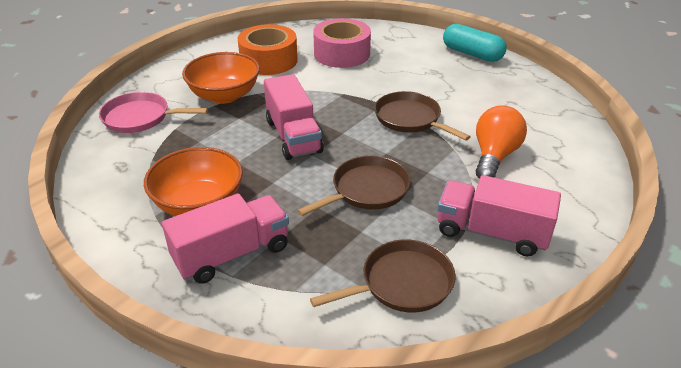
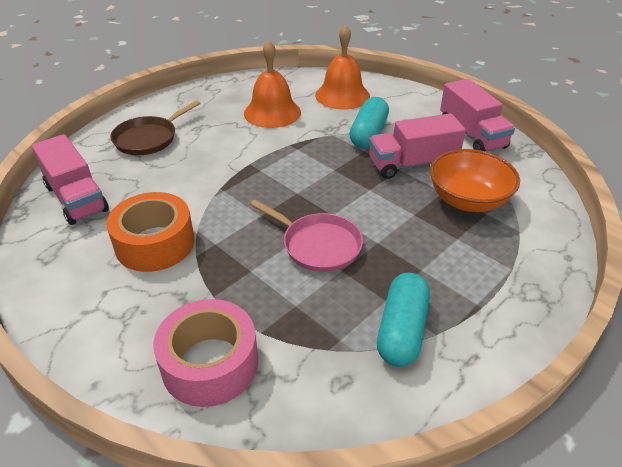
brown pan: [297,156,411,216] [310,239,456,313] [374,91,471,141] = 3 -> [110,100,200,155] = 1
orange bell: none = 0 -> [244,40,301,128] [315,25,370,110] = 2
orange bowl: [144,147,243,216] [182,52,260,104] = 2 -> [430,149,520,212] = 1
orange light bulb: [476,105,527,179] = 1 -> none = 0
turquoise capsule: [443,24,506,62] = 1 -> [349,97,389,148] [377,273,430,367] = 2

